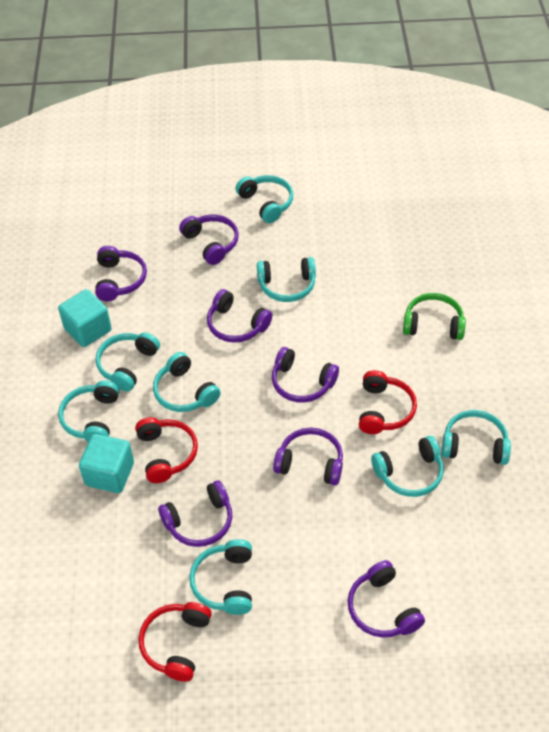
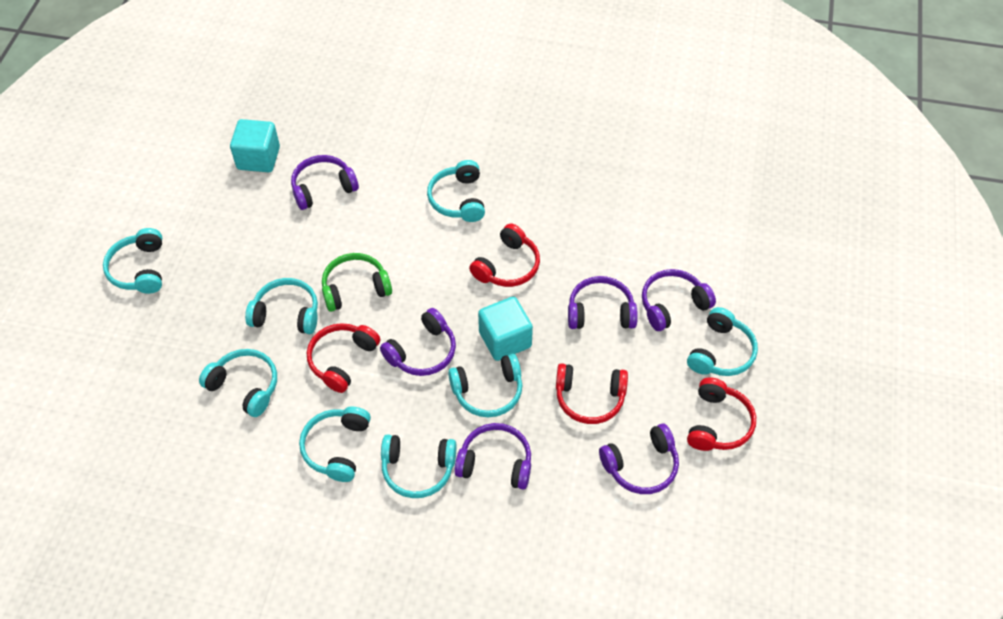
purple headphones: [95,246,147,301] [158,481,232,547] [179,214,239,265] [207,289,272,343] [272,347,339,403] [273,428,343,485] [348,560,425,638] = 7 -> [291,155,359,210] [380,308,456,376] [454,423,531,489] [568,276,638,329] [599,424,679,494] [642,269,716,331] = 6
red headphones: [135,417,198,483] [139,602,212,682] [359,370,417,434] = 3 -> [307,323,380,393] [469,223,540,287] [556,363,628,424] [687,377,756,451] = 4

